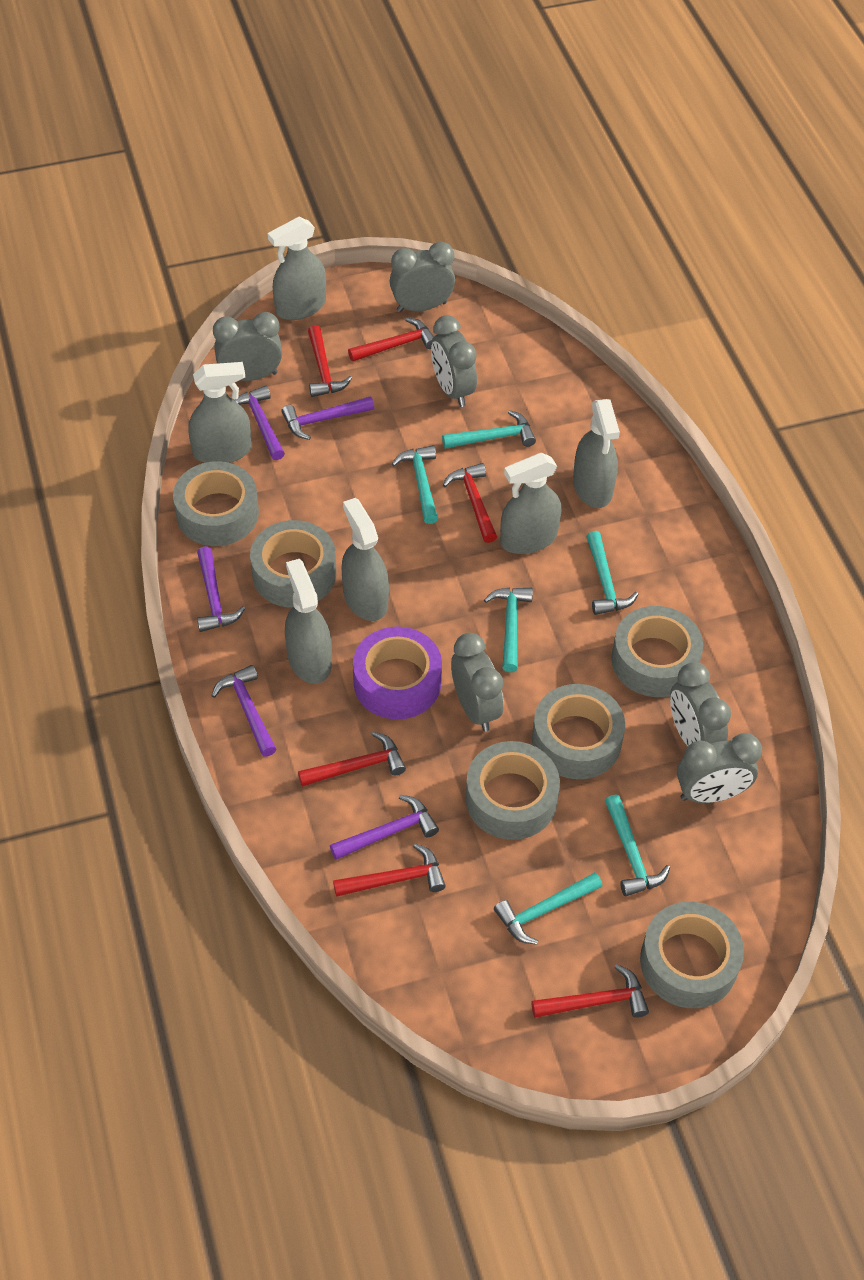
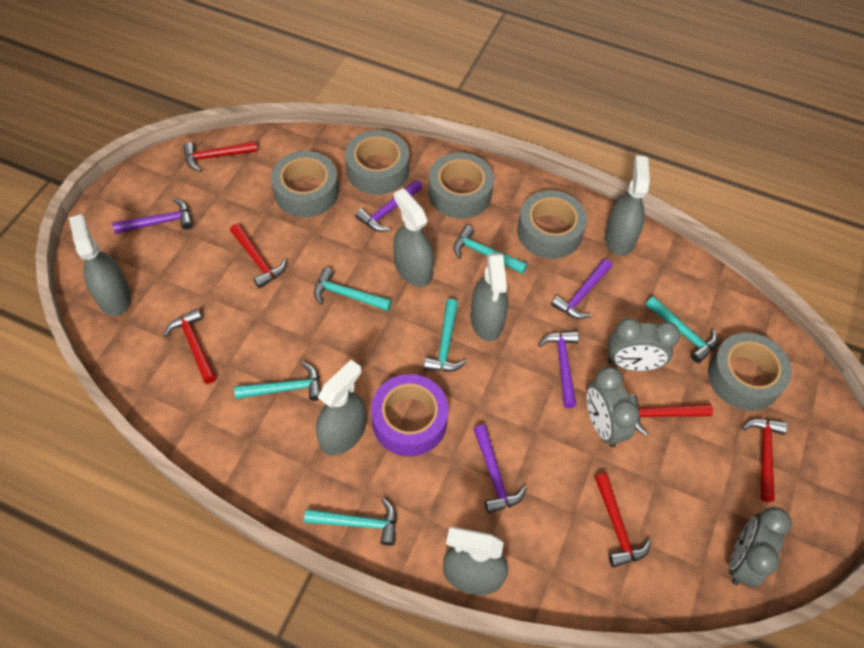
grey clock: [213,312,282,381] [390,242,455,312] [431,315,477,407] [451,633,503,732] [670,662,731,747] [677,733,762,803] = 6 -> [587,367,640,448] [608,318,680,371] [729,507,792,587] = 3
grey tape: [173,461,259,546] [250,520,336,608] [465,741,560,840] [532,684,625,779] [611,606,703,697] [640,902,744,1008] = 6 -> [271,151,339,217] [345,130,409,195] [428,152,494,219] [517,190,587,259] [708,333,792,411] = 5

